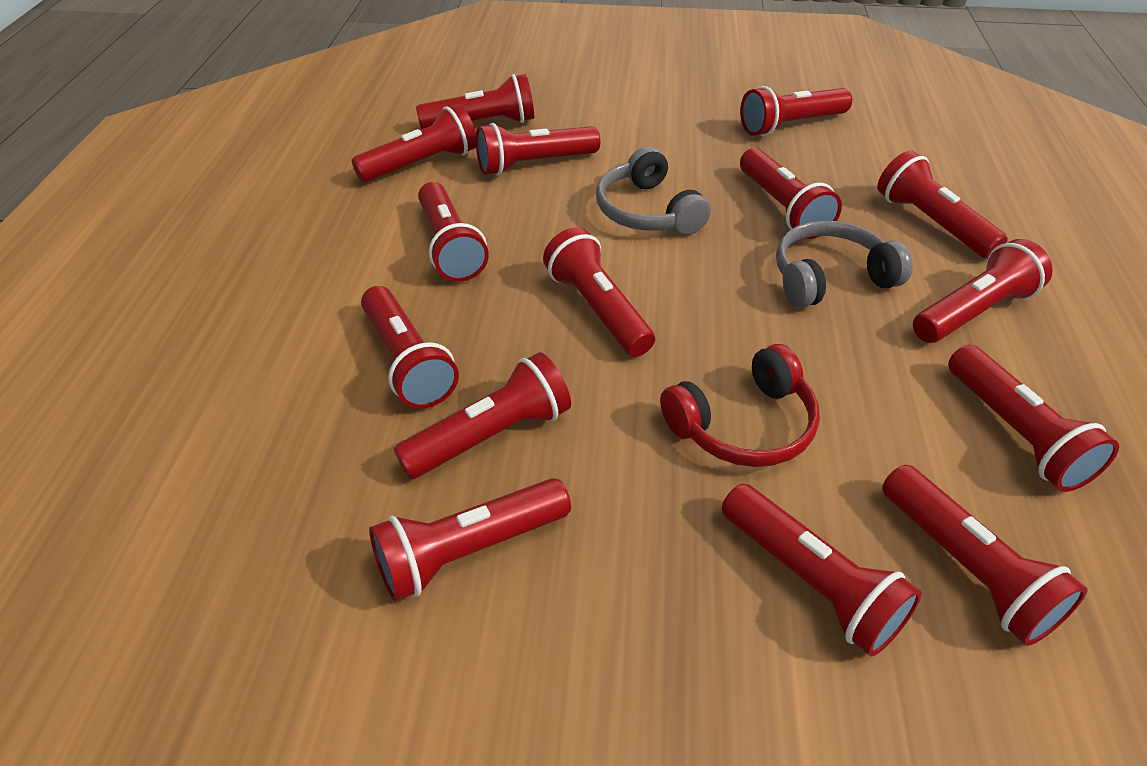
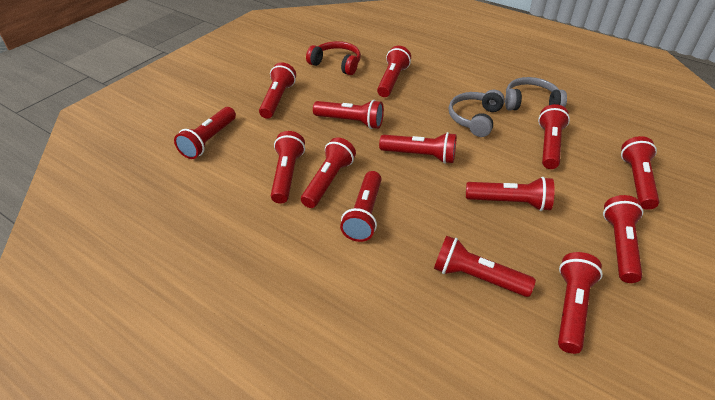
red flashlight: [352,104,476,182] [361,286,459,409] [369,478,571,602] [394,352,571,479] [416,74,534,129] [418,182,489,282] [476,123,600,176] [543,227,655,357] [722,484,922,657] [740,86,852,136] [740,148,842,239] [877,151,1008,259] [882,465,1088,646] [913,239,1053,343] [948,345,1119,492] = 15 -> [174,107,236,159] [259,62,296,119] [271,131,305,204] [301,138,356,208] [313,100,384,129] [340,171,382,242] [377,46,411,97] [379,132,457,164] [434,236,536,297] [466,177,555,211] [538,104,570,169] [558,252,603,354] [603,195,643,283] [621,136,659,210] = 14

